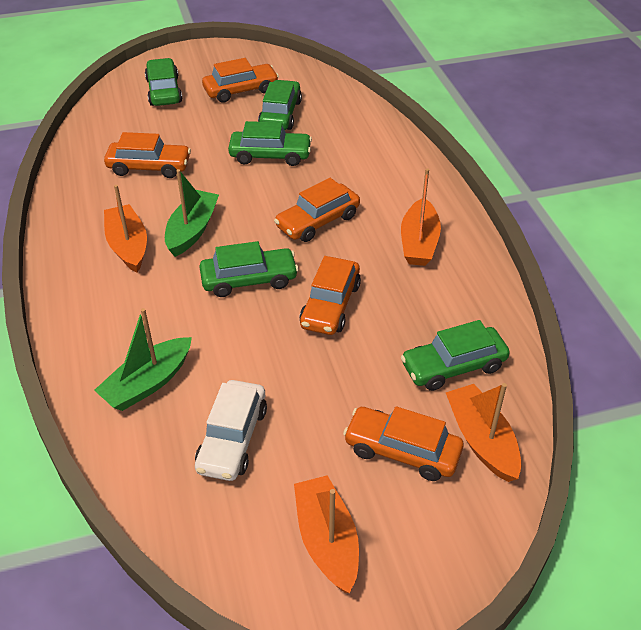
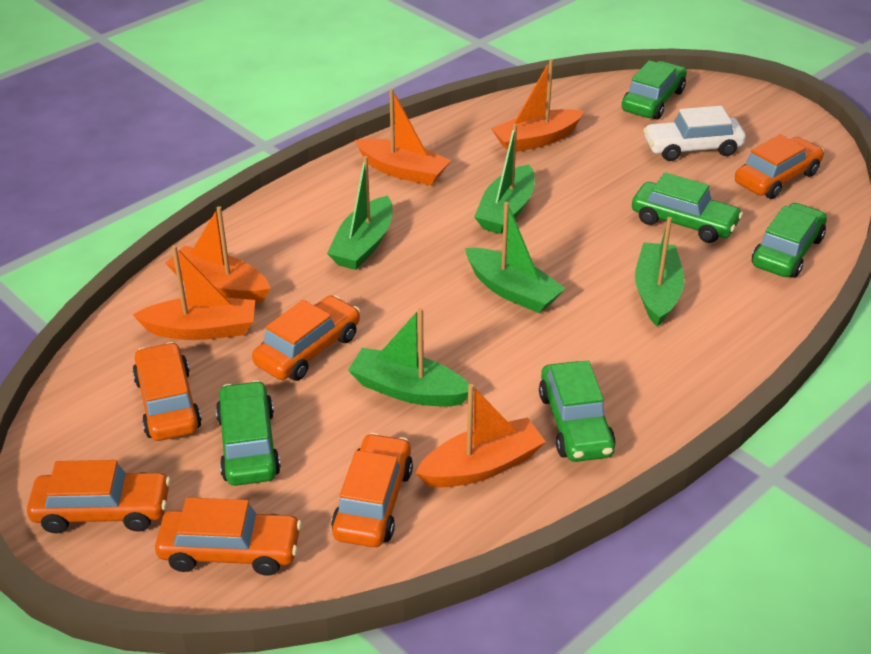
green boat: [94,308,192,411] [165,169,219,257] = 2 -> [327,156,393,270] [348,308,469,407] [465,202,566,313] [474,124,535,234] [635,217,685,327] = 5
orange boat: [104,185,147,273] [294,475,359,593] [401,168,441,266] [446,383,521,482] = 4 -> [133,245,255,340] [165,206,271,303] [355,89,451,186] [415,384,546,488] [491,59,584,152] = 5
orange car: [104,132,191,178] [202,58,279,103] [274,178,360,242] [299,256,361,335] [343,406,463,481] = 5 -> [27,460,171,533] [132,342,202,441] [155,497,302,576] [252,295,360,381] [331,433,413,547] [735,134,824,199] = 6

